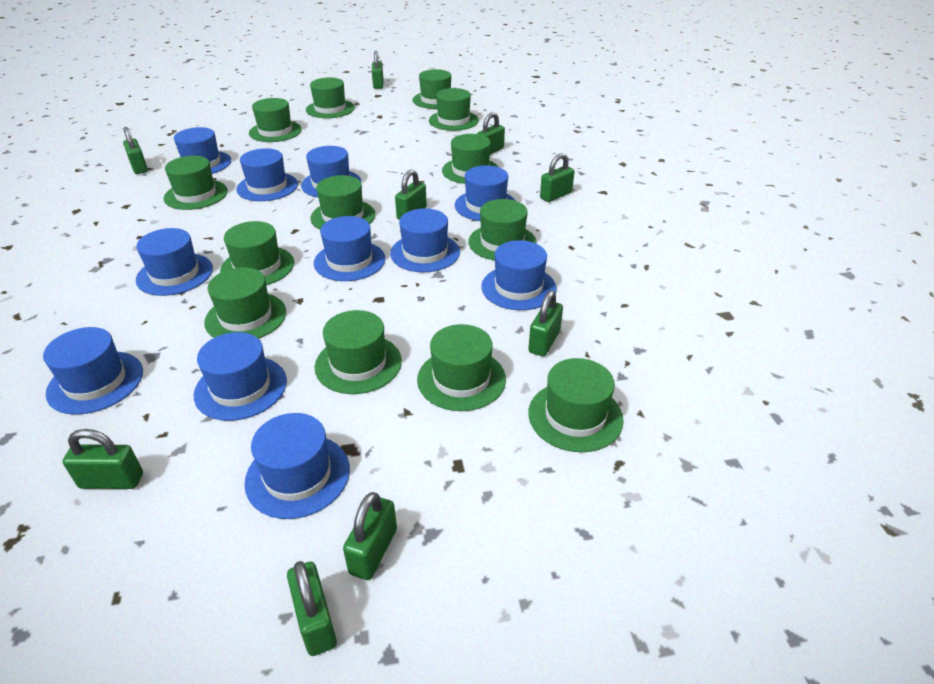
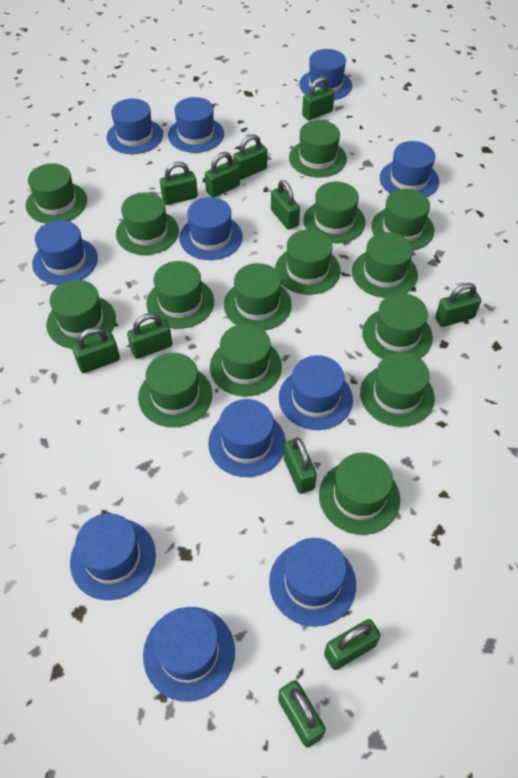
green hat: [163,156,228,210] [204,267,286,339] [220,221,294,285] [249,98,302,142] [306,77,355,118] [311,175,376,230] [314,310,402,394] [412,69,451,109] [417,324,506,411] [429,88,479,131] [442,134,498,184] [468,199,537,261] [528,358,624,452] = 13 -> [26,163,87,224] [46,280,116,349] [116,192,179,255] [138,353,212,427] [146,261,214,329] [210,324,282,397] [224,263,292,331] [275,229,341,295] [289,120,347,177] [303,182,366,243] [319,453,400,535] [352,232,418,298] [360,352,435,427] [362,293,433,359] [371,189,434,251] = 15
green padlock: [62,429,143,489] [123,127,148,174] [287,561,337,656] [343,492,397,580] [372,51,384,89] [395,169,427,220] [477,112,505,155] [528,291,563,356] [540,153,575,202] = 9 -> [72,327,120,373] [127,313,172,359] [160,162,198,205] [205,152,240,197] [233,134,267,180] [271,180,300,230] [278,680,326,747] [284,438,317,494] [302,77,335,120] [324,619,381,670] [435,283,481,327] = 11

